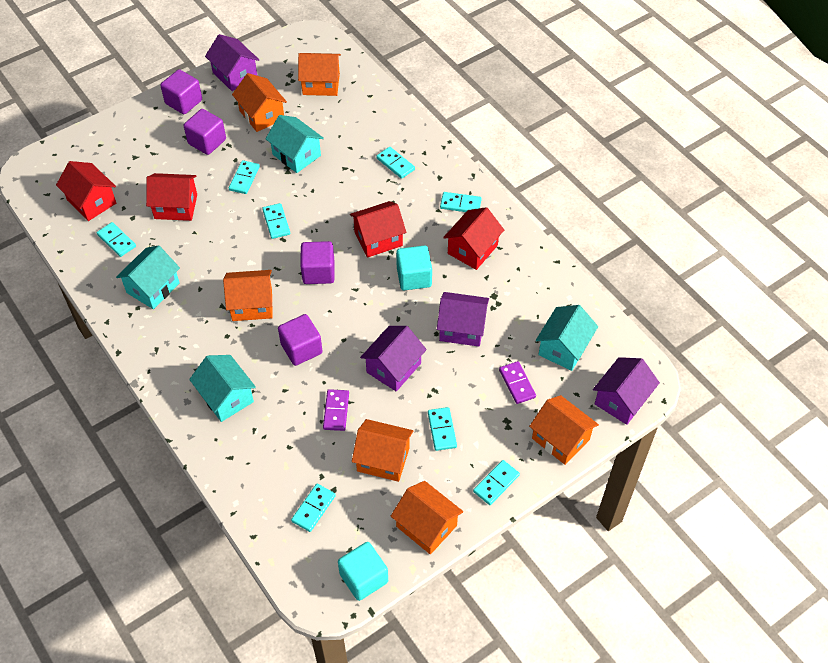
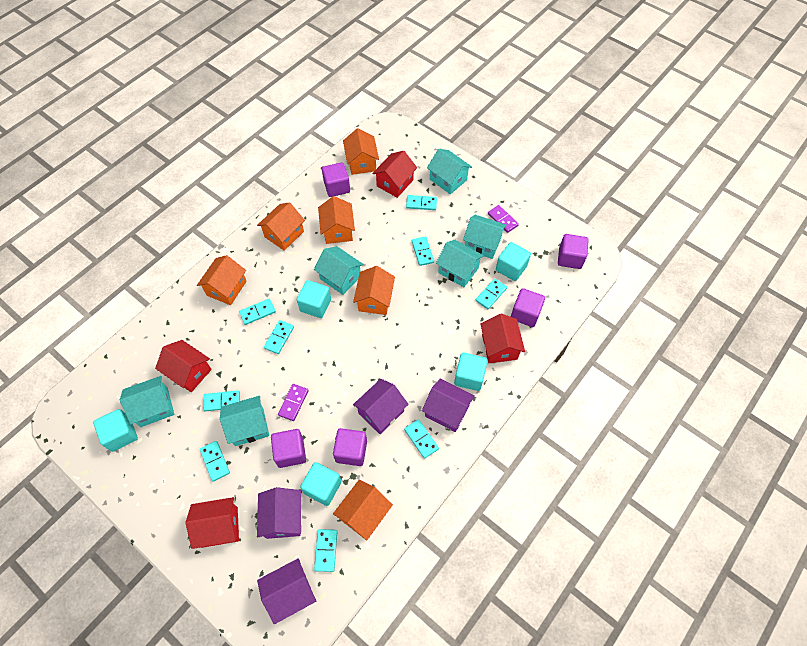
purple cube: [160,69,202,114] [184,109,226,155] [278,314,323,366] [300,241,334,284] = 4 -> [271,429,306,468] [322,162,350,197] [333,428,367,466] [511,288,545,327] [558,234,588,269] = 5
turquoise cube: [338,542,388,601] [396,246,432,290] = 2 -> [93,409,138,452] [297,280,331,318] [300,462,342,506] [454,353,488,391] [496,242,531,281] = 5
turquoise domino: [97,222,136,257] [229,160,260,194] [262,203,290,239] [291,484,336,532] [376,147,415,179] [428,407,457,451] [440,192,482,212] [473,460,520,505] = 8 -> [200,441,230,482] [203,390,240,411] [239,299,276,325] [264,320,294,354] [314,529,337,572] [404,419,439,459] [406,195,437,210] [412,236,434,266] [476,278,507,309] = 9
turquoise house: [116,245,180,309] [189,355,256,422] [266,115,324,173] [536,305,598,371] = 4 -> [120,376,174,427] [220,396,269,446] [314,246,364,295] [427,149,472,194] [436,240,484,287] [463,215,507,259] = 6

